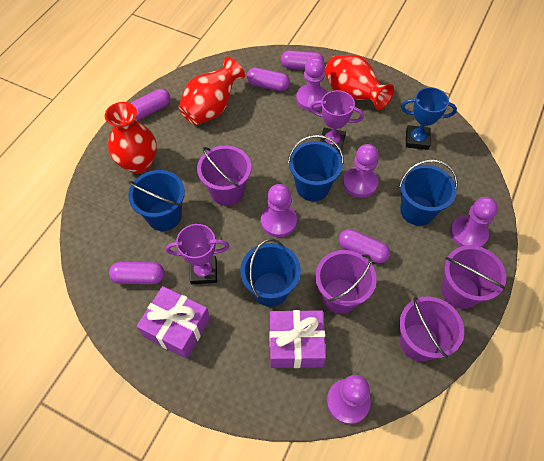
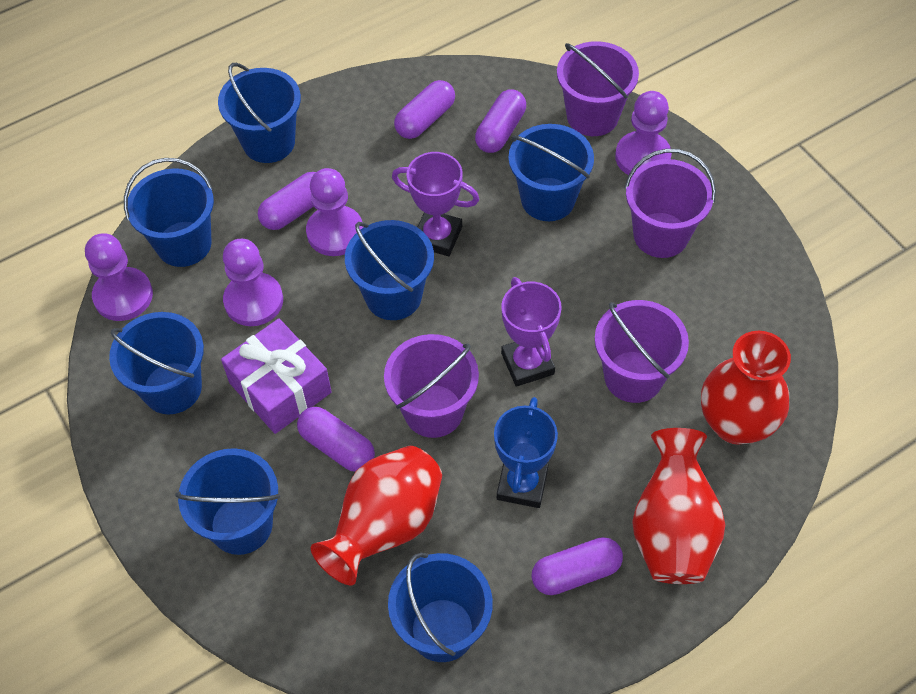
blue bucket: [128,170,185,231] [240,239,301,307] [288,135,344,201] [399,159,458,226] = 4 -> [109,312,204,414] [124,158,214,267] [175,448,280,555] [218,63,301,163] [345,220,434,320] [388,553,493,662] [508,124,594,221] = 7
purple gift: [137,286,210,359] [270,310,326,368] = 2 -> [221,318,332,434] = 1
purple pawn: [261,184,297,237] [296,57,327,111] [327,375,371,424] [343,144,379,198] [450,197,498,247] = 5 -> [85,233,153,321] [223,239,283,326] [306,168,363,256] [615,91,672,175] = 4

